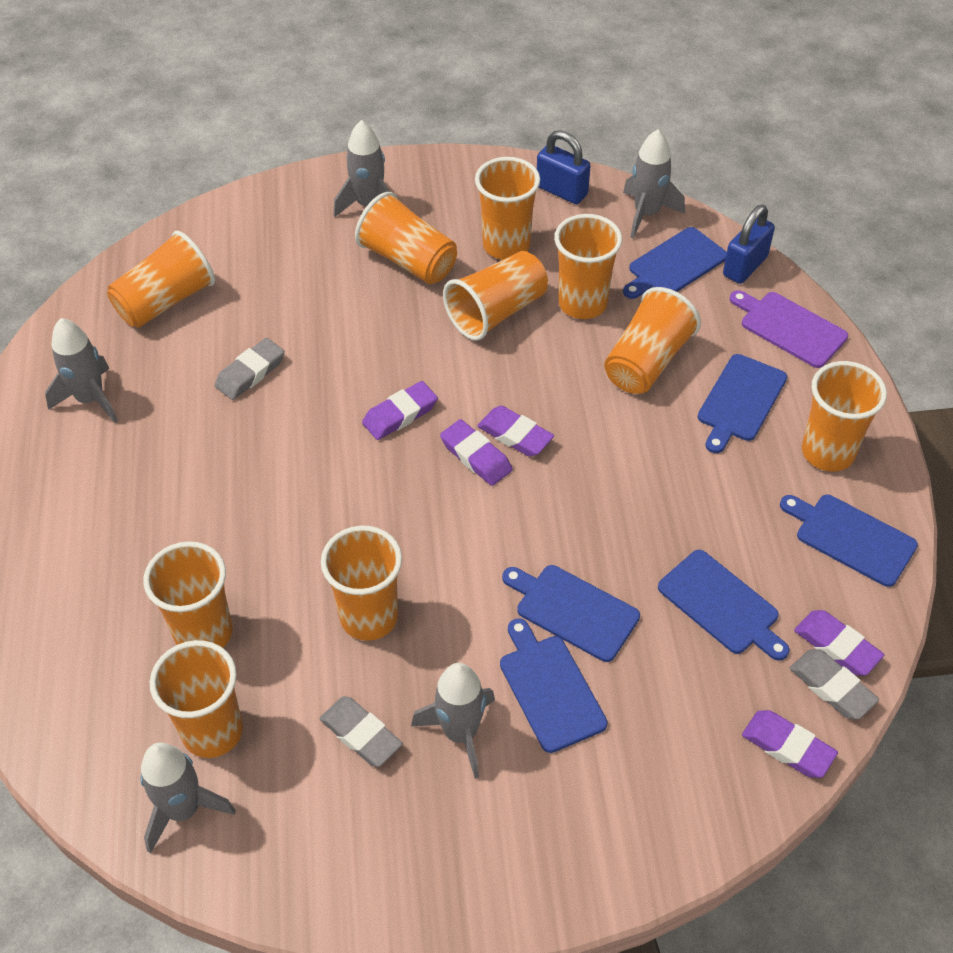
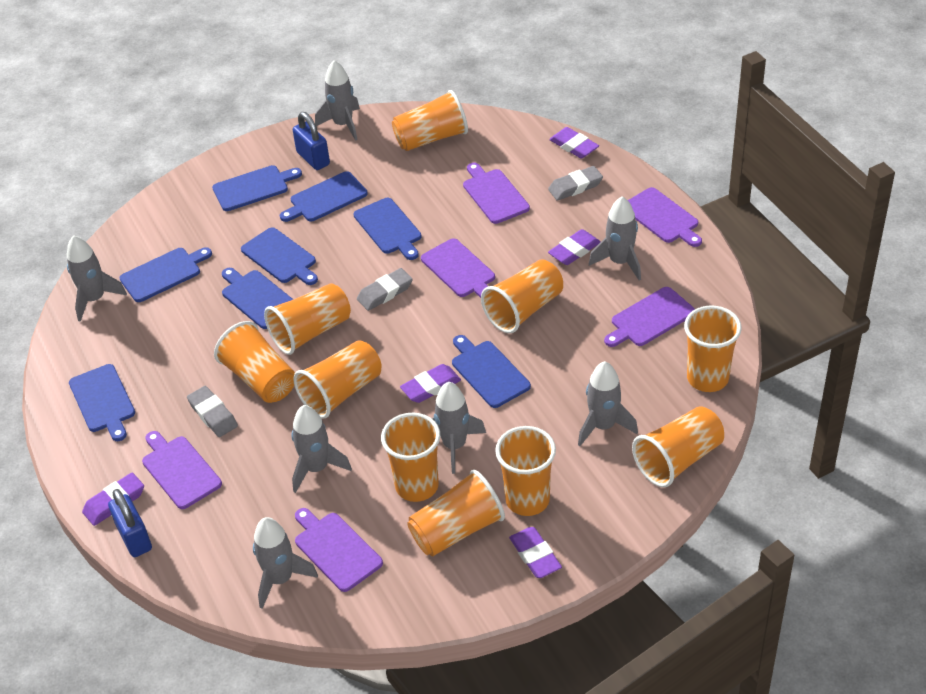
blue cutting board: [500,618,608,753] [502,565,640,662] [623,227,727,299] [658,550,789,661] [698,354,787,453] [780,495,918,587] = 6 -> [69,364,135,441] [120,247,212,302] [212,165,302,211] [222,268,294,329] [241,227,318,285] [280,171,368,222] [354,198,422,260] [452,335,531,408] = 8
grey rocket: [45,318,118,423] [140,743,236,853] [334,120,390,217] [411,663,495,779] [623,129,685,238] = 5 -> [67,235,127,322] [253,517,318,609] [291,405,352,493] [315,60,360,141] [432,382,486,474] [578,361,638,446] [589,196,641,281] = 7
purple cutting board: [730,290,848,368] = 1 -> [142,431,222,509] [295,508,383,592] [421,238,495,298] [463,163,530,224] [604,287,695,347] [628,187,702,247] = 6

